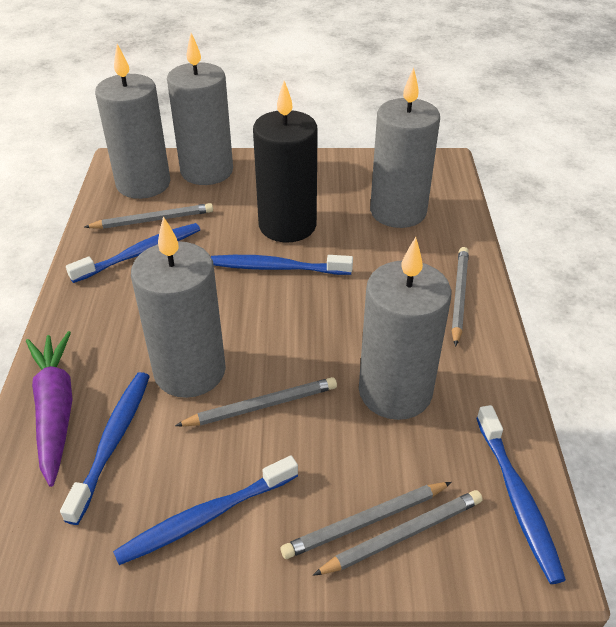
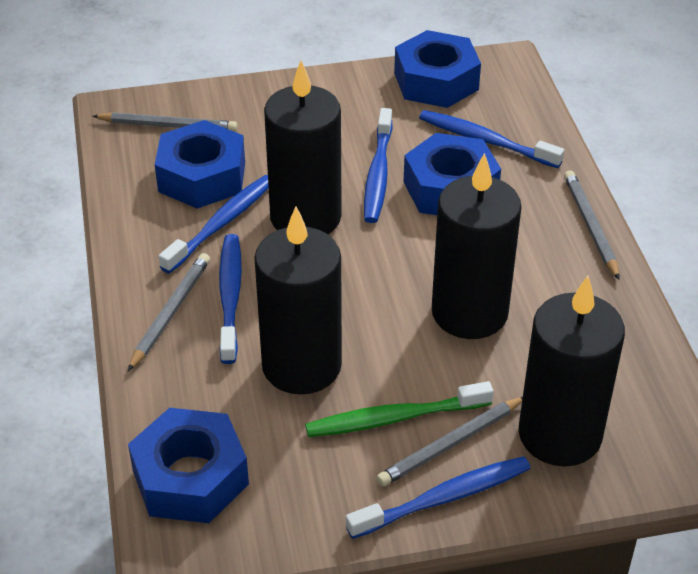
black candle: [253,81,318,242] = 1 -> [254,206,342,395] [264,60,342,234] [432,153,522,339] [518,276,625,466] = 4
blue nut: none = 0 -> [128,408,249,523] [155,120,245,209] [394,30,481,108] [404,133,501,215] = 4
green toothbrush: none = 0 -> [305,381,494,437] = 1
grey candle: [95,44,170,199] [131,216,226,398] [167,33,233,185] [359,237,452,420] [370,68,440,228] = 5 -> none = 0
grey pencil: [85,203,213,229] [175,377,337,427] [281,482,452,559] [313,490,482,576] [452,247,469,347] = 5 -> [93,112,237,132] [128,253,210,371] [376,397,523,487] [564,170,619,280] = 4
purple carrot: [26,331,73,487] = 1 -> none = 0

